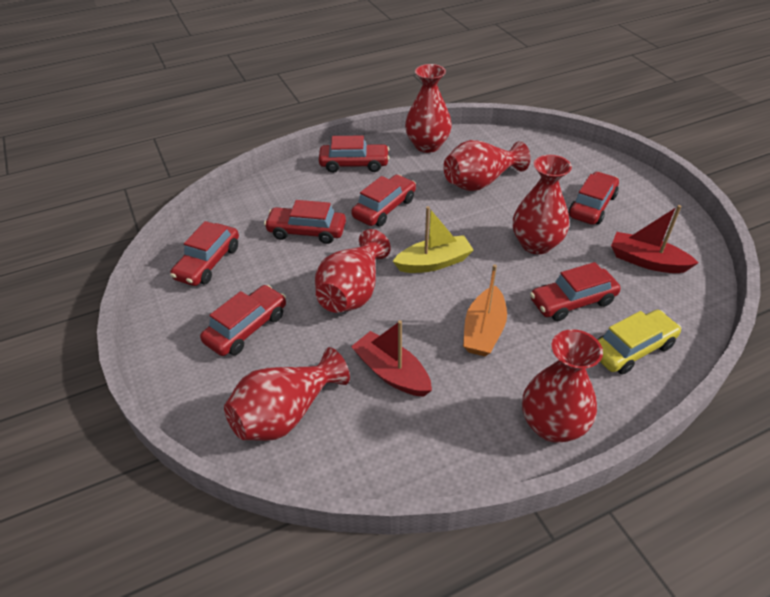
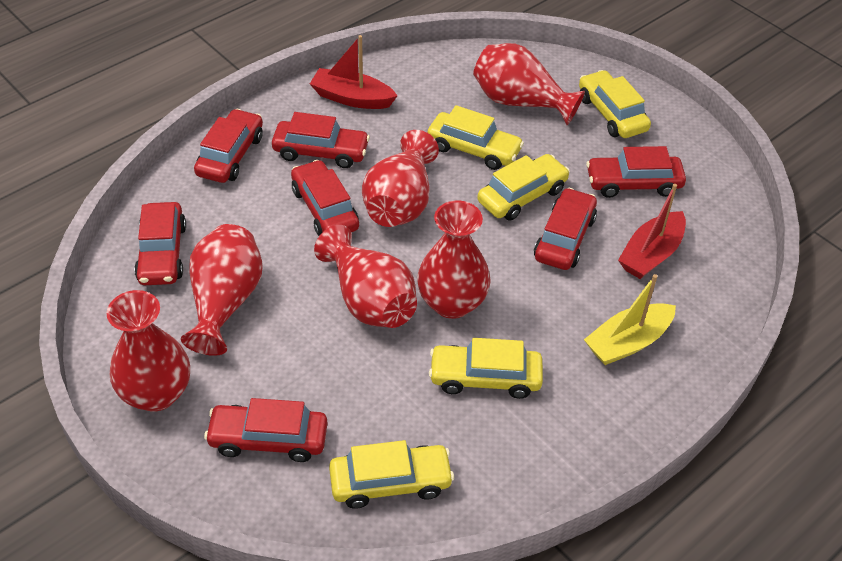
orange boat: [463,265,507,356] = 1 -> none = 0
yellow car: [597,310,682,374] = 1 -> [329,440,454,509] [427,105,524,170] [429,338,543,399] [477,154,570,221] [579,70,651,138] = 5

